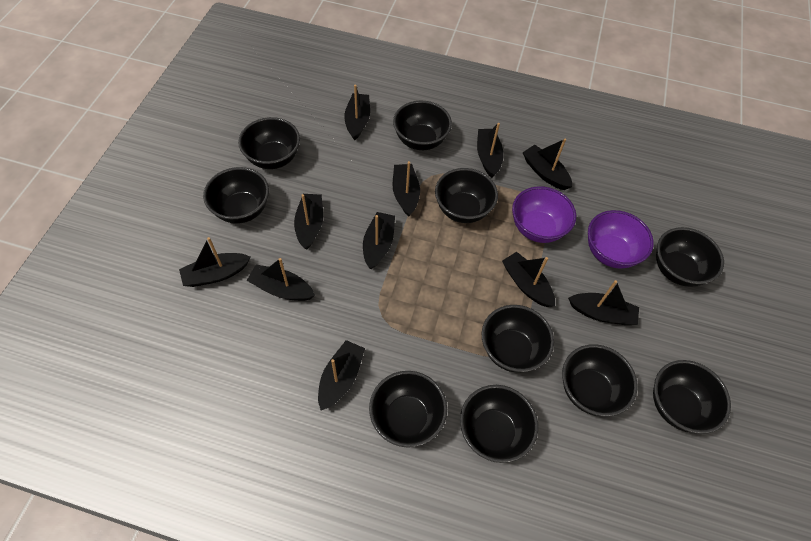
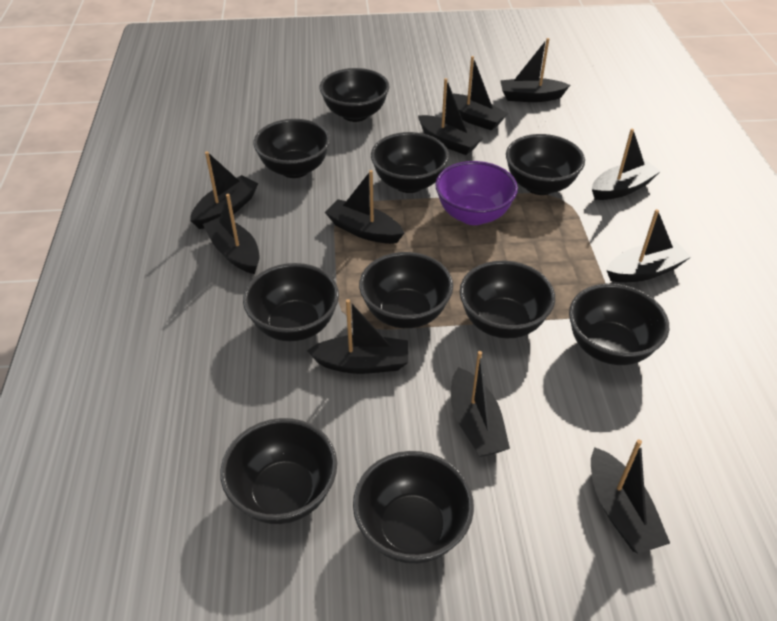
purple bowl: [512,186,576,243] [588,210,654,269] = 2 -> [435,161,518,225] = 1

